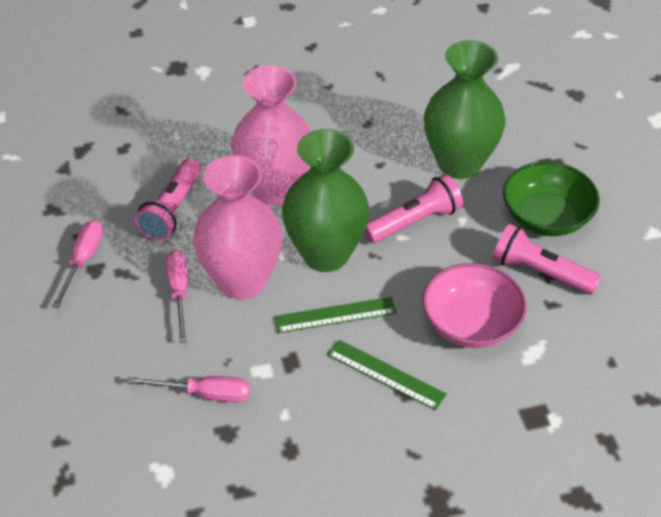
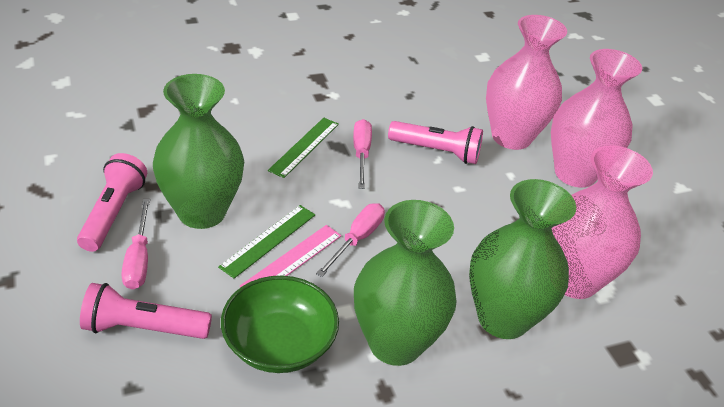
green vase: [282,129,370,272] [424,40,505,179] = 2 -> [153,74,244,229] [354,200,457,366] [469,179,576,339] = 3
pink bowl: [422,263,527,348] = 1 -> none = 0
pink ruler: none = 0 -> [239,225,341,288] = 1
pink vase: [193,155,283,300] [231,65,311,205] = 2 -> [486,15,567,150] [551,49,642,188] [552,145,653,299] = 3

